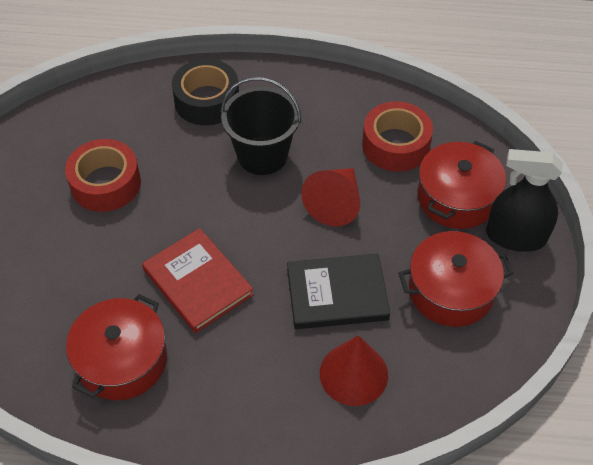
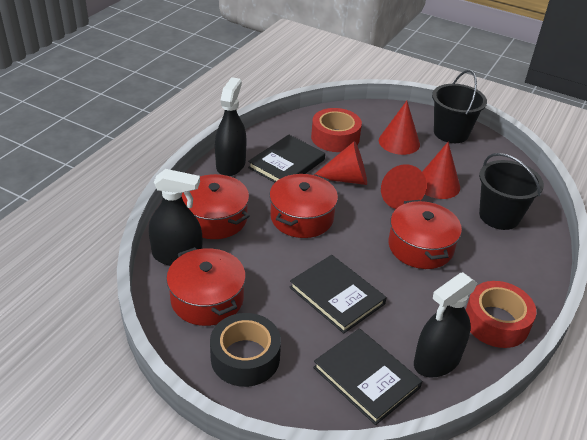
black book: [287,254,390,329] = 1 -> [248,135,325,183] [290,255,387,333] [313,328,422,425] = 3
black bucket: [221,77,301,175] = 1 -> [432,70,487,143] [479,153,544,230] = 2
black spray bottle: [486,149,563,252] = 1 -> [149,169,202,266] [215,77,246,176] [414,272,478,377] = 3
red book: [142,228,254,333] = 1 -> none = 0
red cone: [301,168,360,227] [320,335,388,406] = 2 -> [314,141,367,185] [379,101,420,155] [381,164,427,209] [422,142,460,199] = 4
red pot: [66,294,167,400] [399,231,513,327] [418,141,506,229] = 3 -> [166,247,246,326] [182,174,250,239] [269,174,338,238] [389,200,462,269] = 4

